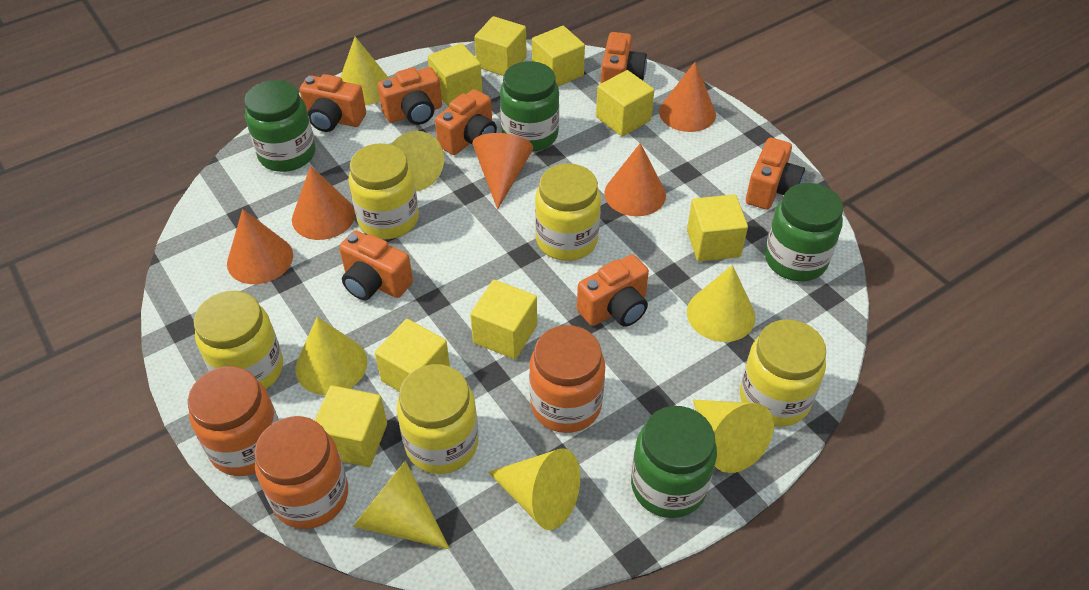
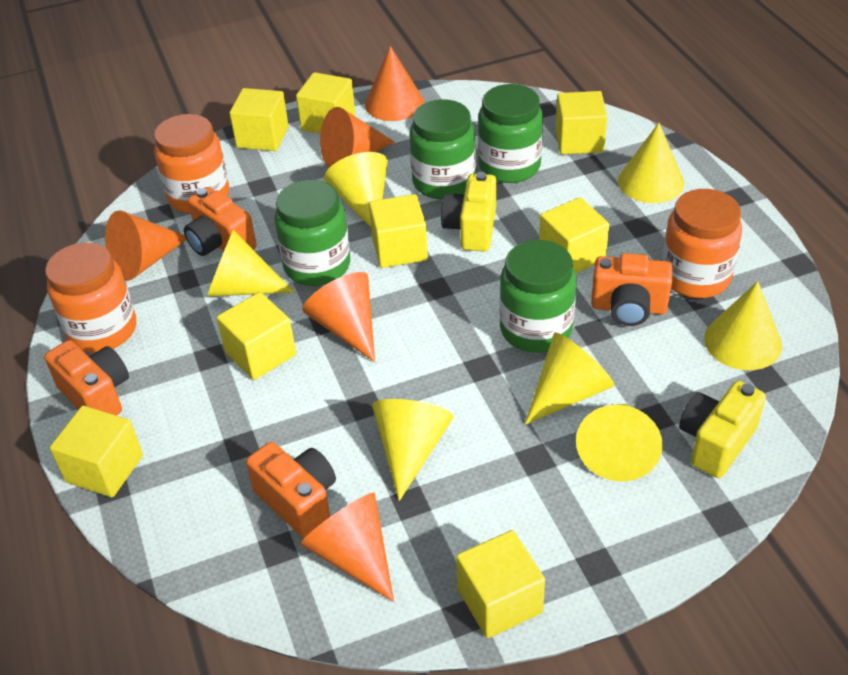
orange camera: [299,74,366,132] [339,230,413,300] [378,67,442,125] [435,89,497,155] [577,254,649,327] [600,32,647,84] [746,138,805,210] = 7 -> [44,340,129,415] [184,187,256,256] [246,442,336,538] [591,253,672,326] = 4
yellow camera: none = 0 -> [441,172,496,251] [679,381,766,478] = 2
yellow jar: [193,291,283,389] [349,143,419,239] [397,364,479,474] [535,163,601,261] [740,319,826,427] = 5 -> none = 0

